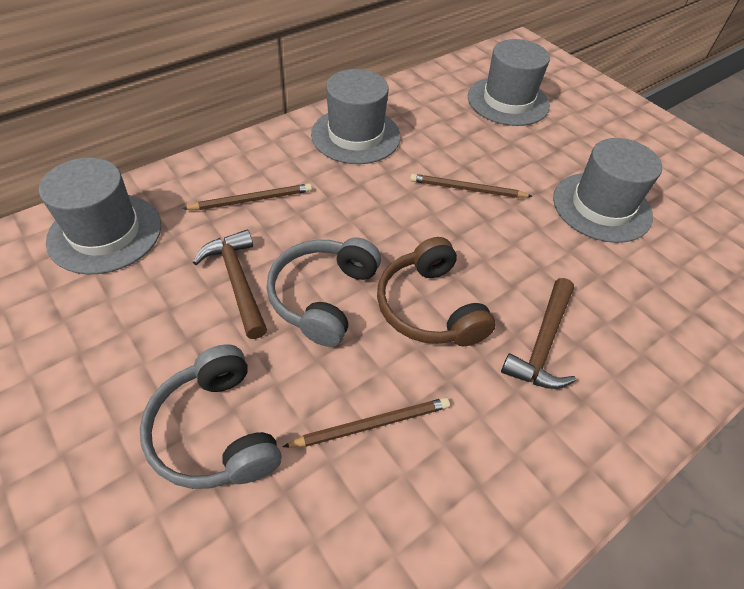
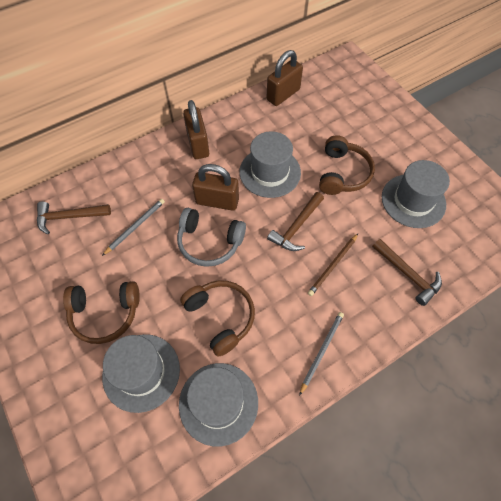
brown hammer: [193,230,267,339] [501,278,576,389] = 2 -> [37,201,111,234] [267,192,324,251] [372,239,442,306] = 3
brown headphones: [377,237,496,346] = 1 -> [63,281,140,344] [180,280,255,357] [319,135,375,195] = 3
brown padlock: none = 0 -> [183,100,209,159] [192,164,239,211] [266,50,303,106] = 3
brown pencil: [182,183,312,210] [283,397,450,448] [410,174,532,198] = 3 -> [308,234,358,296] = 1
grey headphones: [140,344,281,489] [266,238,381,347] = 2 -> [177,208,246,267] = 1
grey pencil: none = 0 -> [102,199,165,256] [299,312,344,396] = 2

